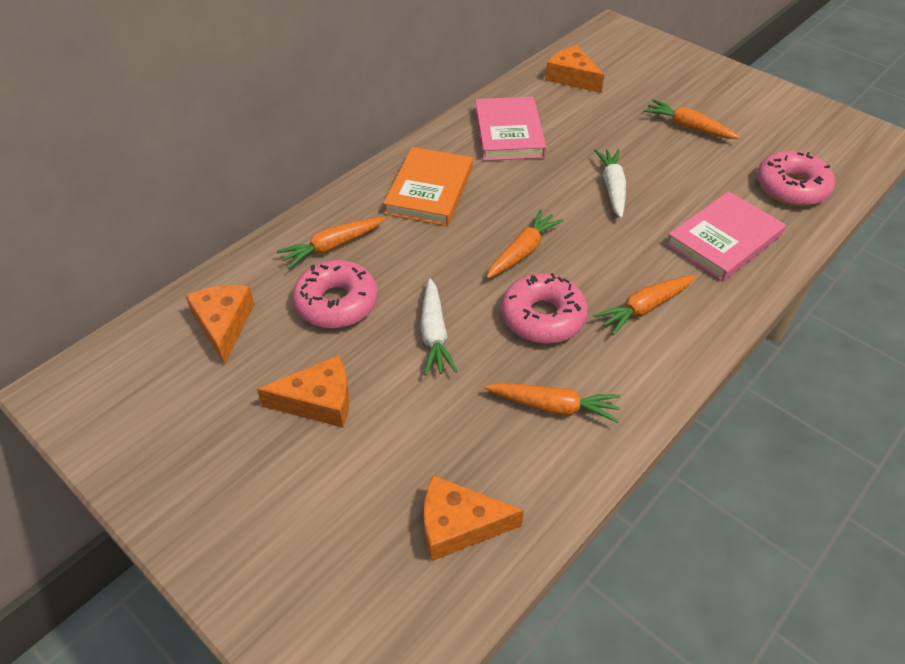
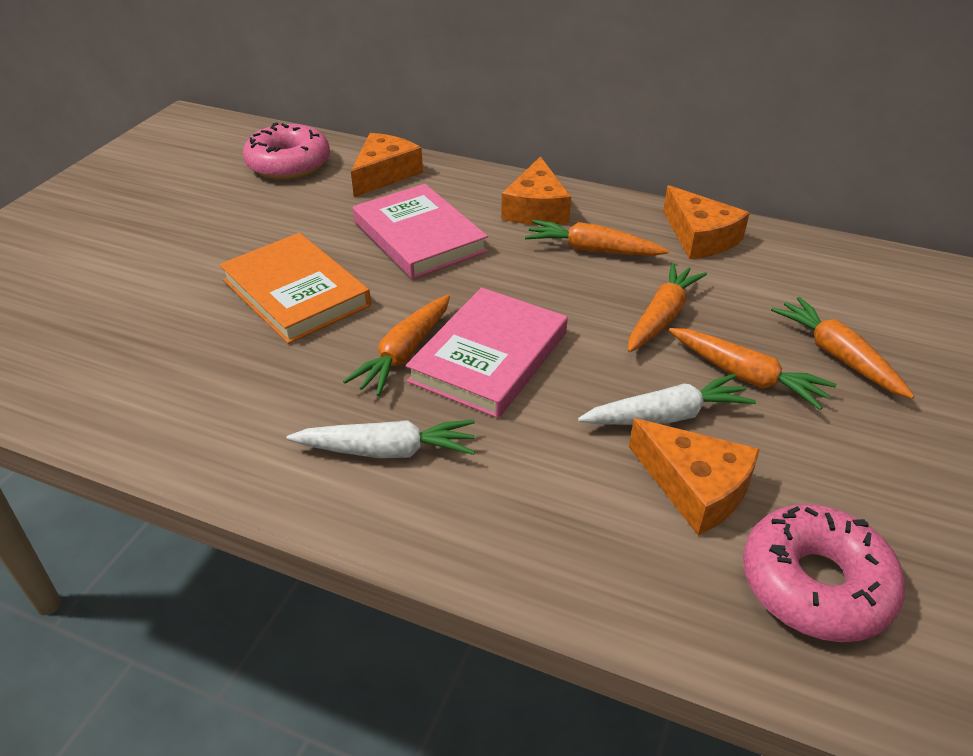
pink donut: [292,260,378,329] [501,273,588,344] [757,151,835,206] = 3 -> [243,123,330,180] [743,504,905,642] = 2

